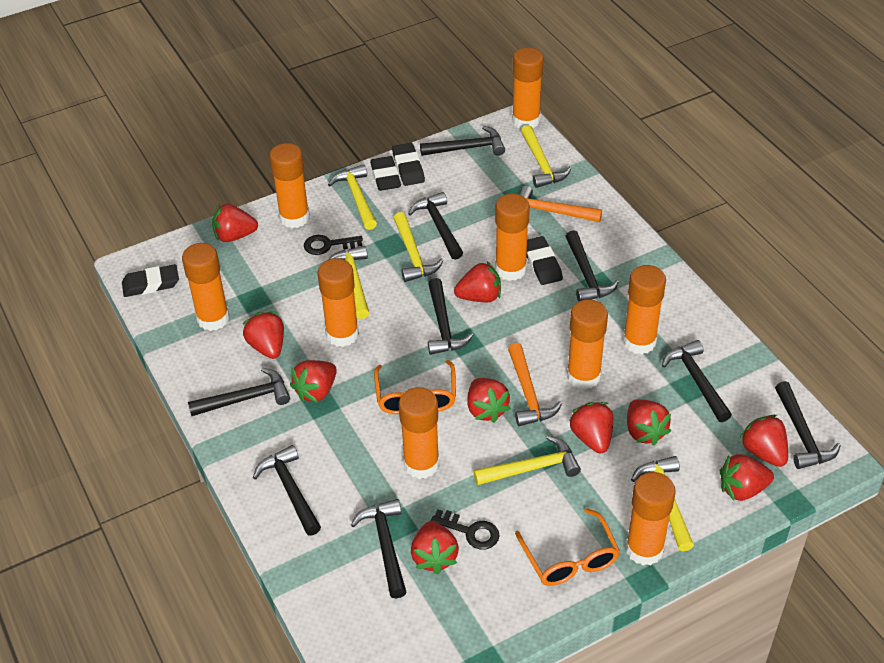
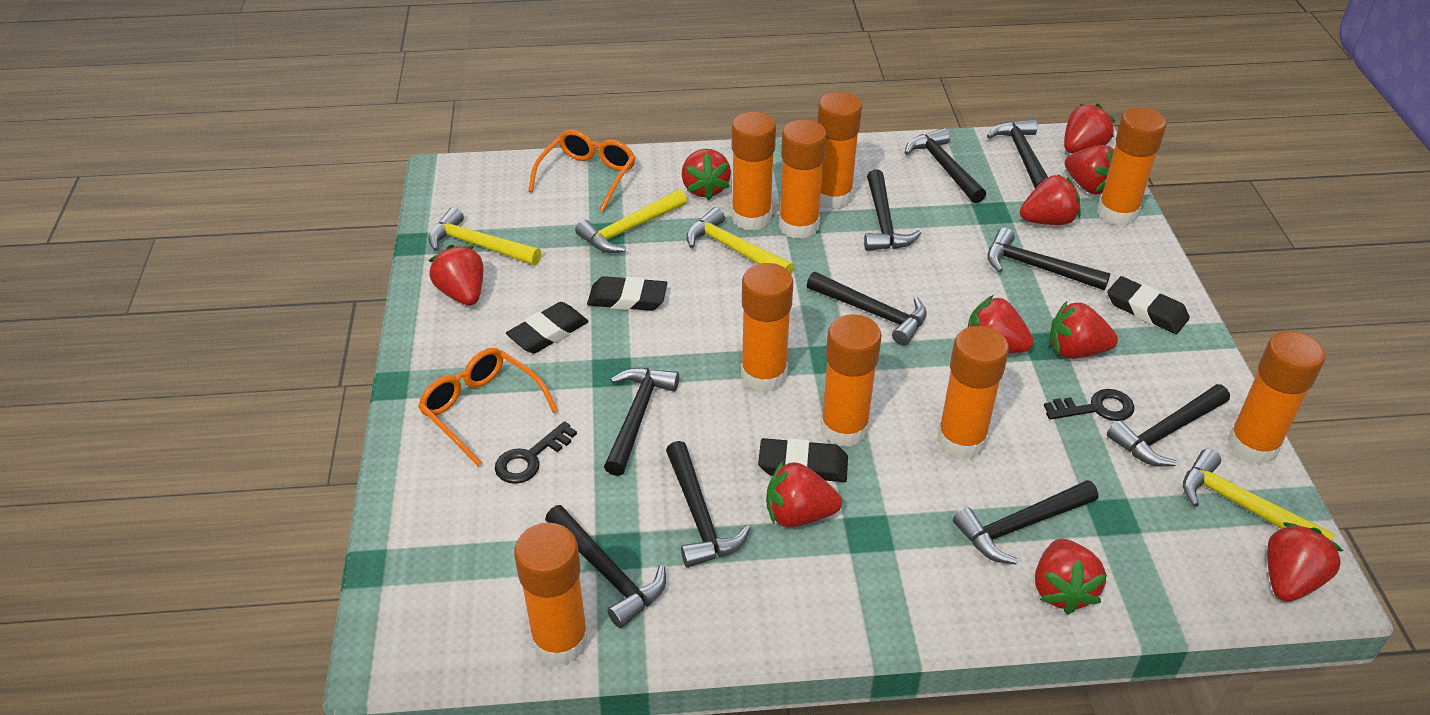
black hammer: [188,368,290,416] [253,445,321,536] [351,499,406,598] [408,192,463,259] [420,126,505,156] [428,278,473,355] [565,230,619,302] [662,340,732,422] [775,381,841,469] = 9 -> [545,505,666,628] [604,368,679,476] [666,441,751,568] [807,272,927,345] [864,169,922,251] [905,128,986,203] [953,480,1098,564] [987,119,1048,188] [987,227,1111,290] [1107,384,1230,467] = 10
orange hammer: [508,343,562,426] [519,186,602,222] = 2 -> none = 0
yellow hammer: [328,164,377,230] [328,246,369,319] [393,212,444,282] [473,435,581,485] [521,125,571,188] [631,456,694,551] = 6 -> [428,207,541,265] [575,189,687,253] [686,207,794,274] [1183,449,1335,541] = 4

